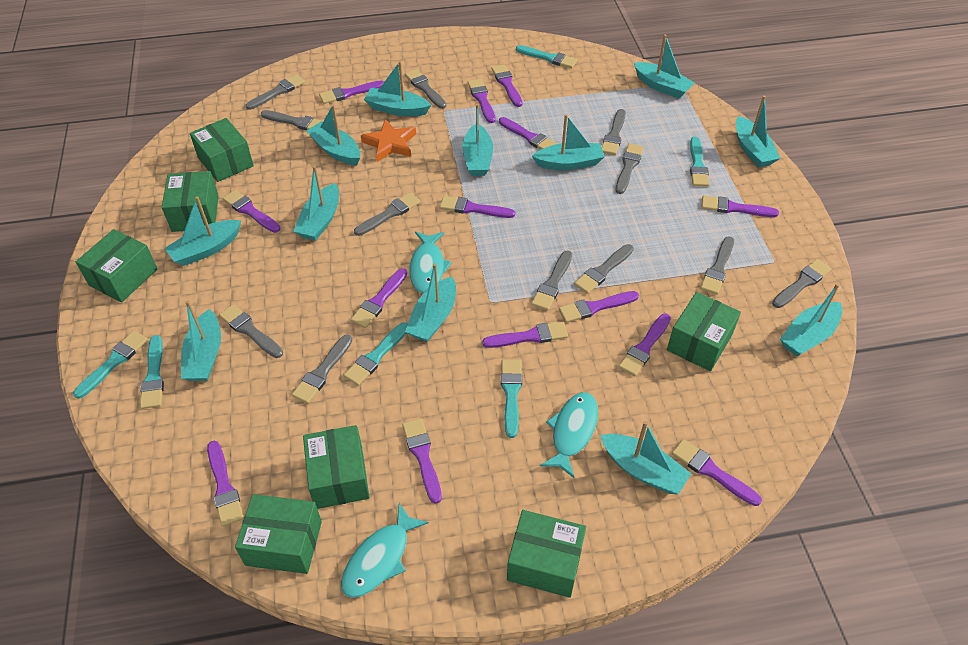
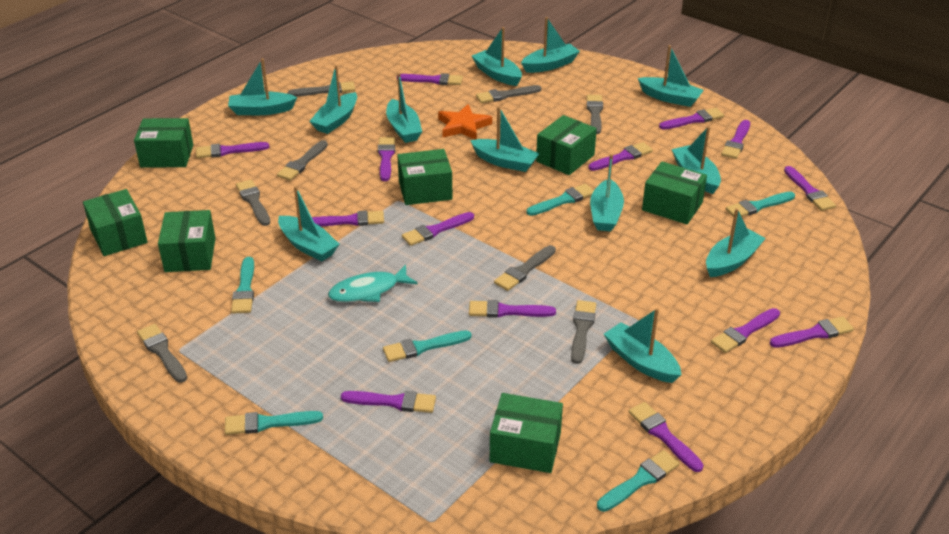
grey brush: [219,304,283,358] [245,74,305,110] [261,110,323,130] [292,335,352,404] [354,192,421,236] [405,69,446,109] [531,250,572,311] [574,244,634,294] [602,109,626,155] [616,143,644,194] [700,236,734,295] [772,259,832,308] = 12 -> [137,324,187,383] [236,180,270,226] [277,140,328,181] [288,81,355,97] [476,85,541,103] [494,245,556,291] [571,300,596,364] [587,95,603,134] = 8
turquoise fish: [341,503,429,598] [410,232,452,293] [540,392,598,478] = 3 -> [328,264,418,302] = 1

